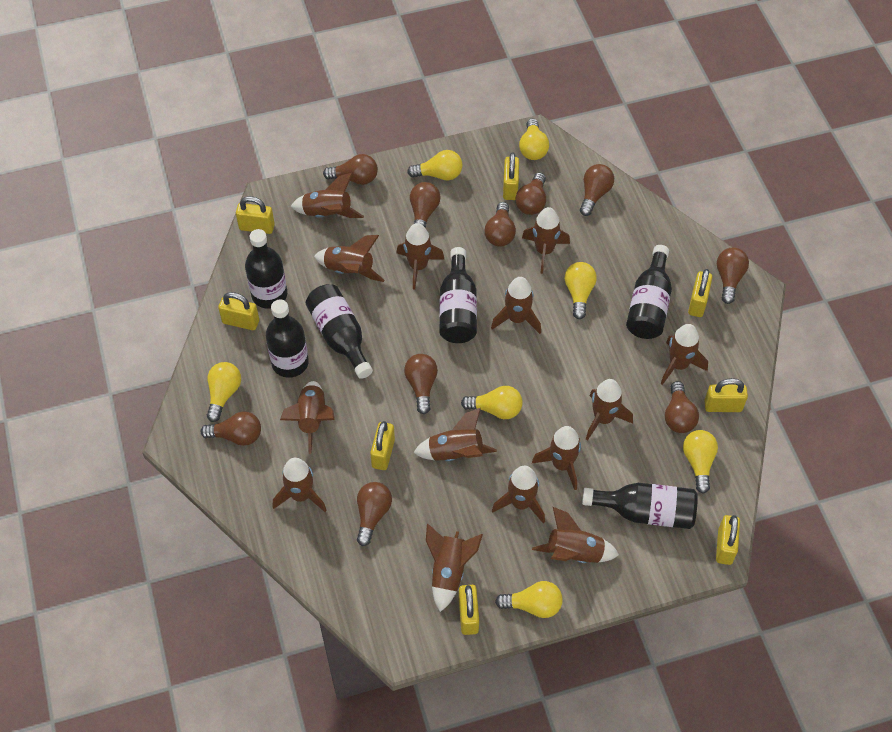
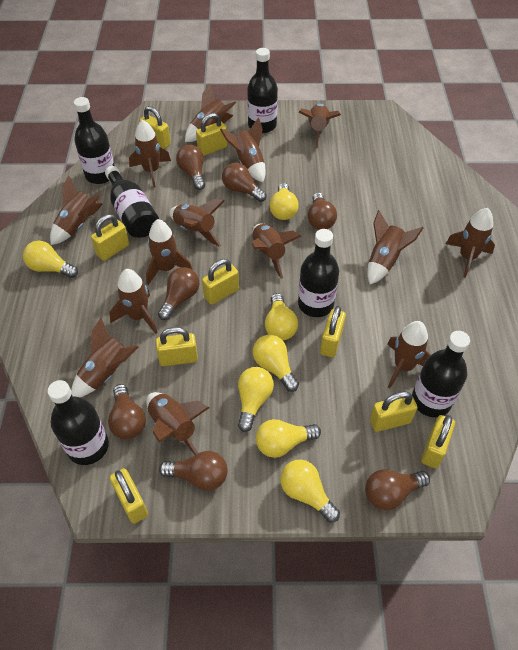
brown light bulb: [200,411,261,446] [323,154,378,185] [357,482,392,546] [404,354,438,414] [410,182,441,227] [485,202,516,247] [516,172,546,215] [580,164,614,216] [665,381,699,433] [717,248,749,304] = 10 -> [108,384,146,439] [158,267,199,320] [159,451,228,491] [176,145,205,190] [222,163,267,202] [308,192,337,230] [365,470,430,511] = 7
yellow padlock: [218,292,259,330] [236,196,275,234] [370,421,395,470] [459,585,479,635] [503,152,519,200] [688,269,712,317] [704,378,748,412] [716,515,740,565] = 8 -> [91,214,129,261] [110,468,148,524] [140,106,171,149] [156,327,198,366] [196,113,228,156] [202,259,239,305] [320,306,346,357] [370,391,417,432] [421,415,455,468] = 9

